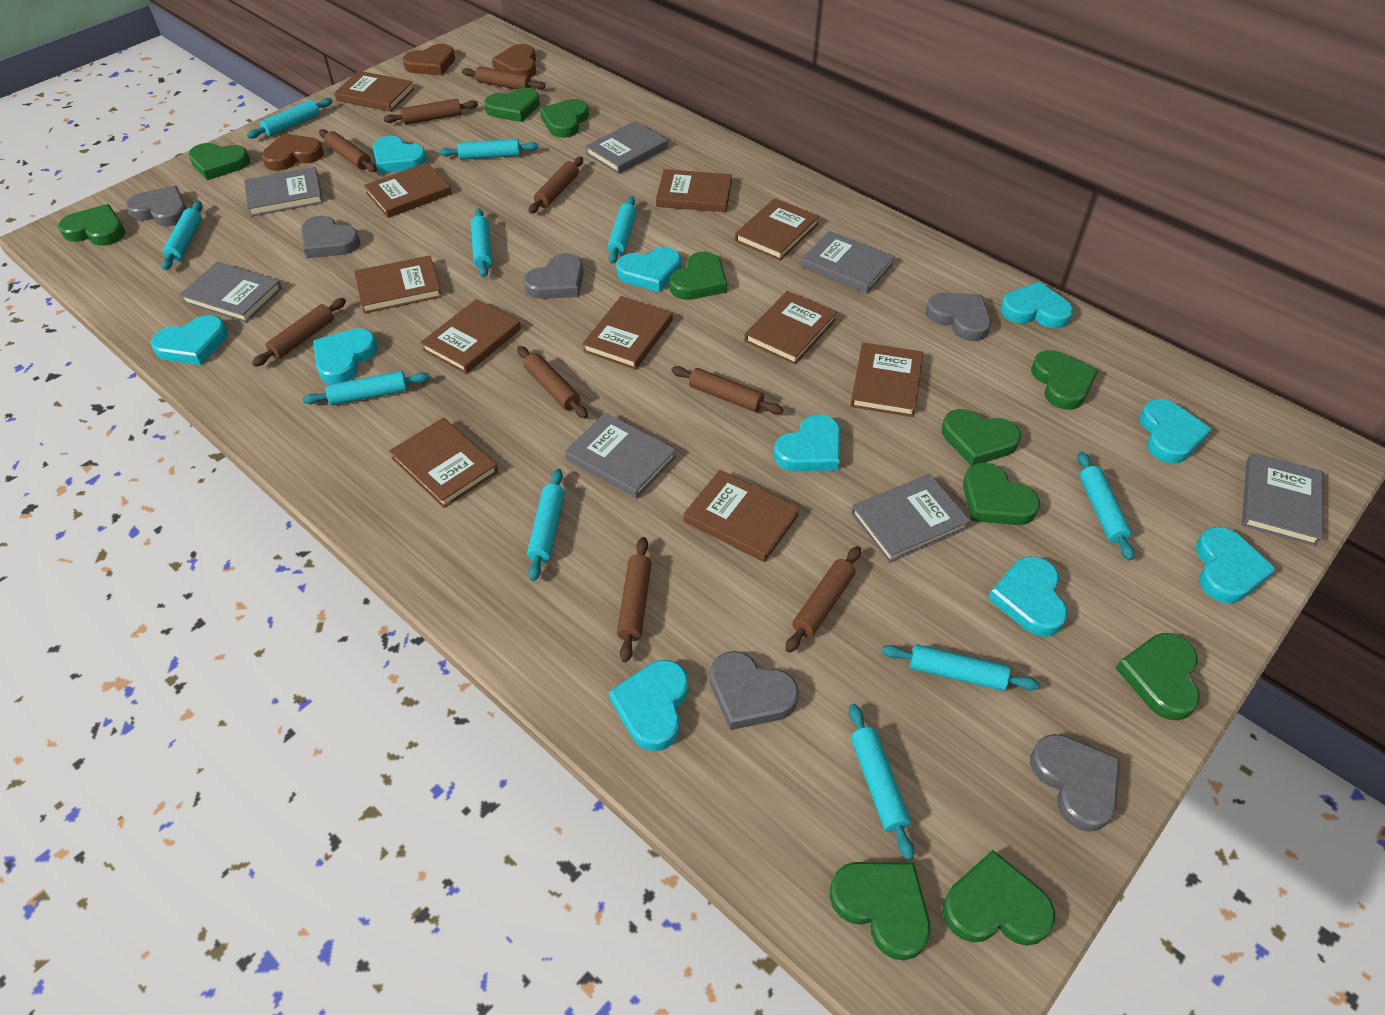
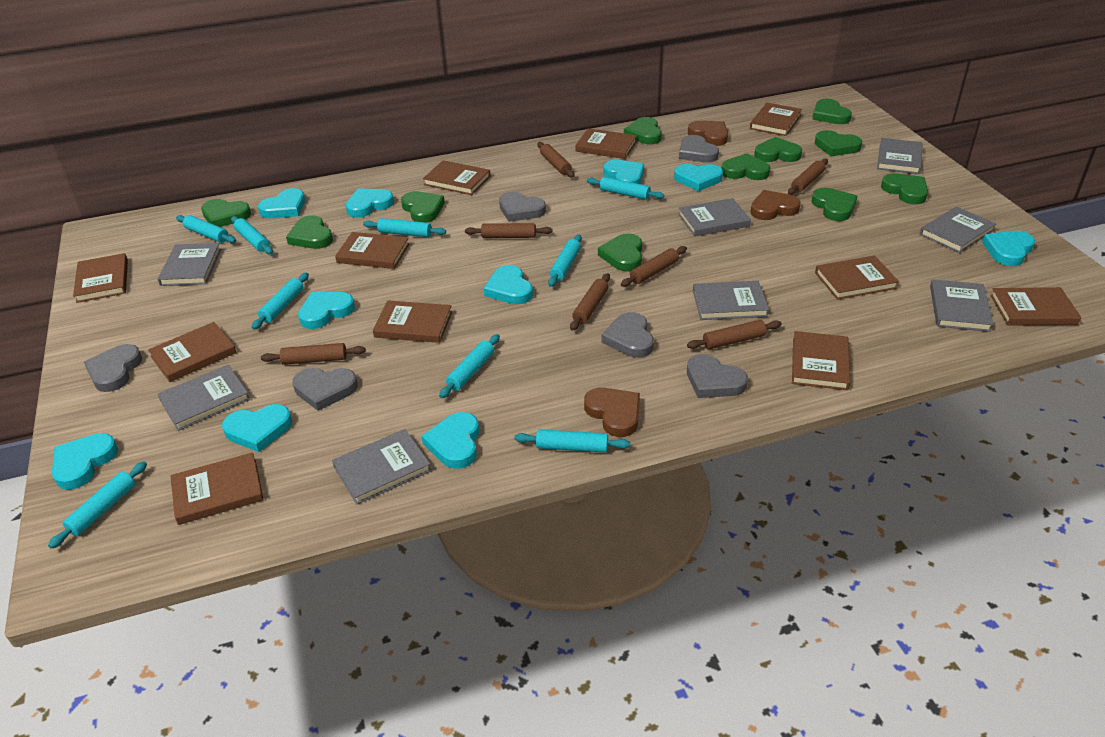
brown rolling pin: [252,298,346,367] [319,129,377,172] [384,99,478,124] [462,66,545,90] [517,346,588,419] [528,157,583,213] [617,537,652,662] [671,366,783,414] [785,546,861,653] = 9 -> [261,343,365,365] [465,223,552,238] [537,142,575,178] [570,273,610,331] [621,246,687,287] [687,320,782,349] [788,159,828,195] = 7
grey book: [179,262,282,323] [244,167,323,217] [565,412,676,498] [585,121,668,174] [801,231,895,294] [851,474,970,563] [1242,453,1323,546] = 7 -> [158,243,221,286] [158,365,250,431] [332,429,432,505] [678,198,751,236] [693,281,769,320] [877,138,923,174] [920,206,996,253] [930,279,994,332] = 8
turquoise rolling pin: [162,201,203,270] [247,98,332,138] [302,371,430,405] [439,139,539,160] [471,208,492,277] [527,469,565,581] [608,196,636,264] [849,704,914,860] [882,644,1039,691] [1078,452,1134,561] = 10 -> [48,461,147,549] [176,215,236,243] [231,216,273,254] [252,273,309,330] [363,218,446,237] [439,334,500,398] [514,429,630,452] [548,234,582,287] [587,177,664,200] = 9

